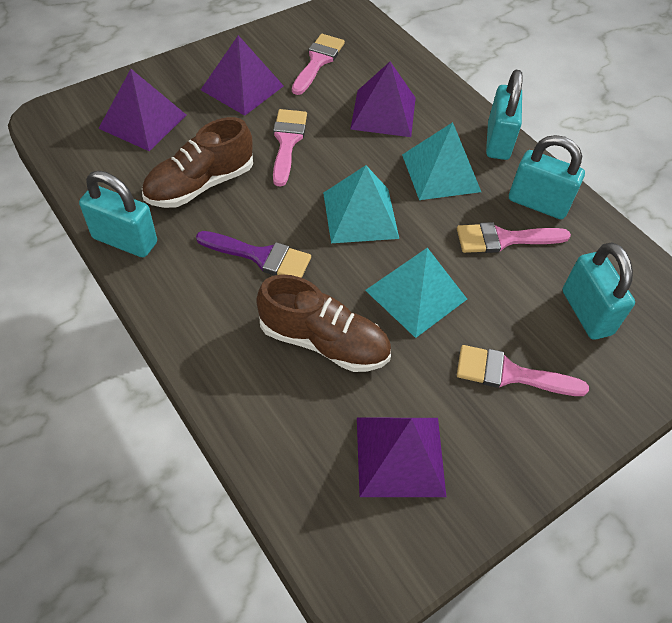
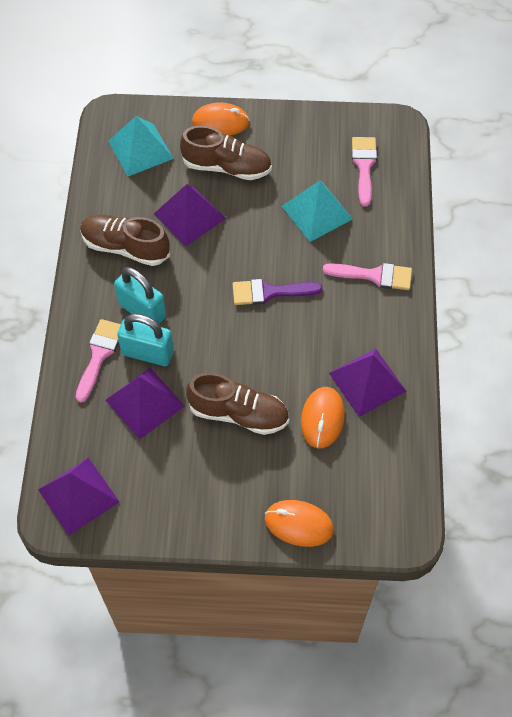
brown shoe: [142,117,253,208] [256,274,391,372] = 2 -> [80,215,170,266] [180,126,272,180] [186,373,289,435] = 3
orange mouse: none = 0 -> [192,102,250,136] [265,500,334,547] [301,387,345,448] = 3
pink brush: [273,109,307,186] [292,34,345,95] [457,222,571,253] [457,345,589,396] = 4 -> [76,319,121,403] [323,263,412,290] [352,137,377,207] = 3
turquoise padlock: [79,171,157,257] [486,70,523,160] [509,135,585,219] [562,242,635,340] = 4 -> [114,267,166,324] [117,314,174,366] = 2
turquoise pyramid: [323,165,399,243] [365,248,467,338] [402,122,481,200] = 3 -> [108,116,174,176] [282,180,353,242] = 2

